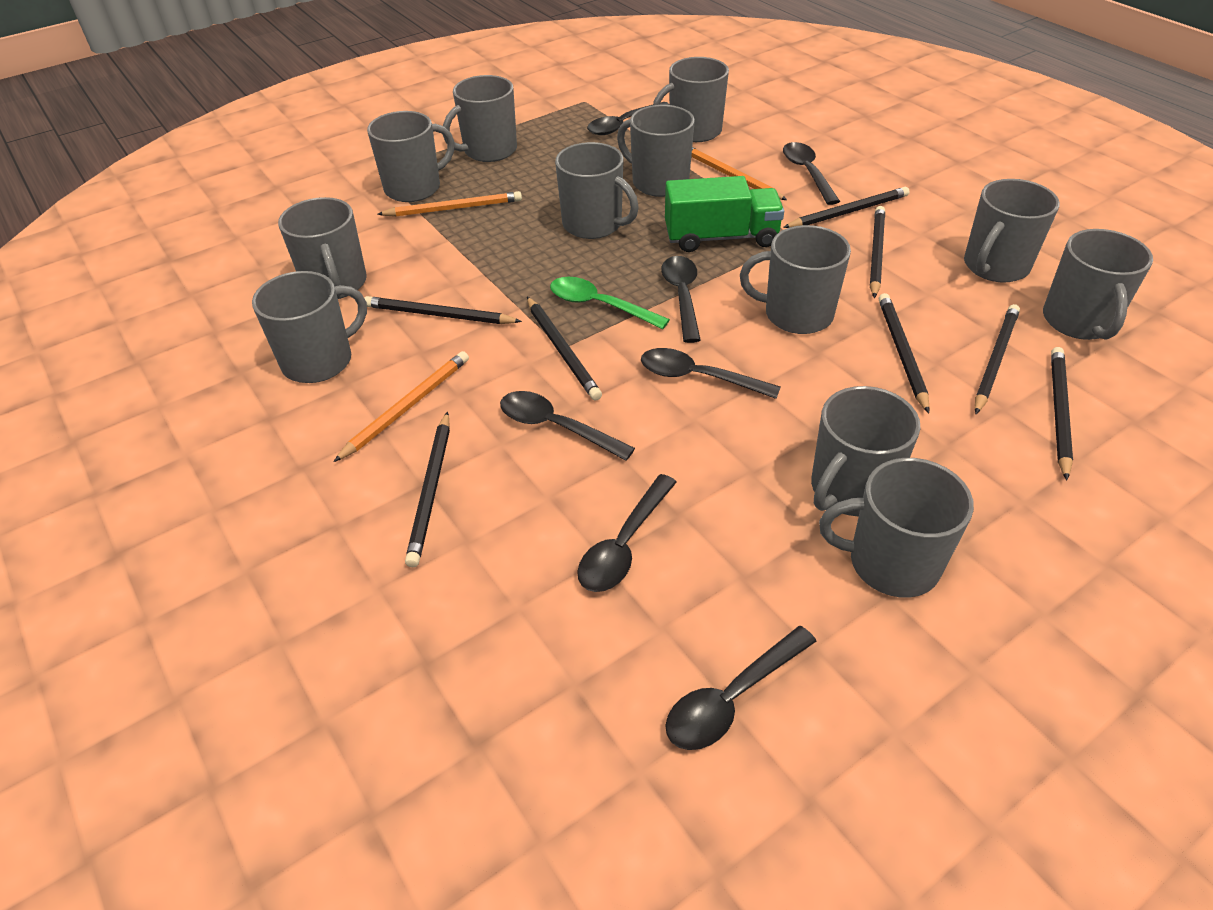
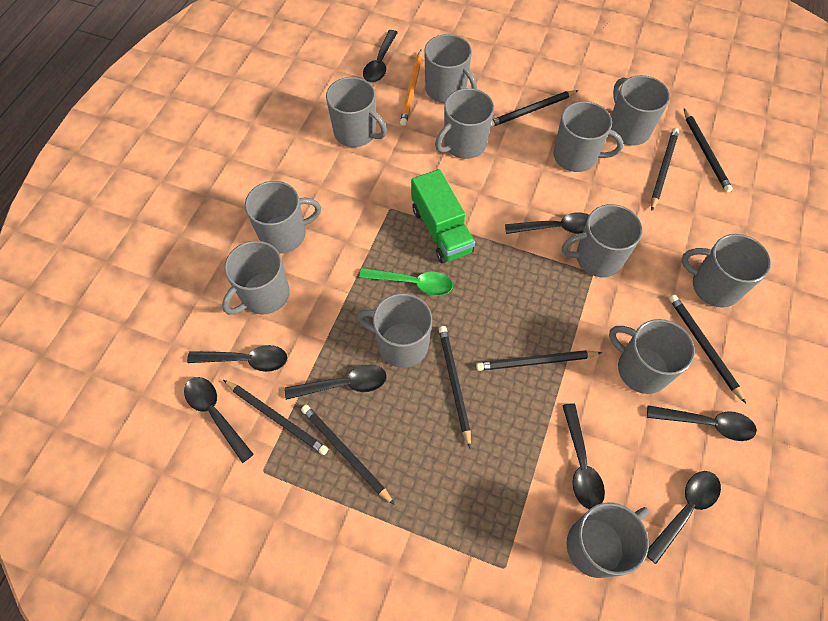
black spoon: [500,391,635,461] [577,474,677,592] [587,102,670,135] [641,348,781,399] [661,256,701,343] [665,626,816,750] [783,142,840,205] = 7 -> [184,377,254,463] [187,345,287,372] [285,365,387,400] [363,30,398,83] [505,212,589,234] [562,403,605,509] [647,405,757,441] [647,471,721,564] = 8
orange pencil: [333,351,469,462] [377,191,522,217] [691,147,787,200] = 3 -> [400,50,422,126] = 1

